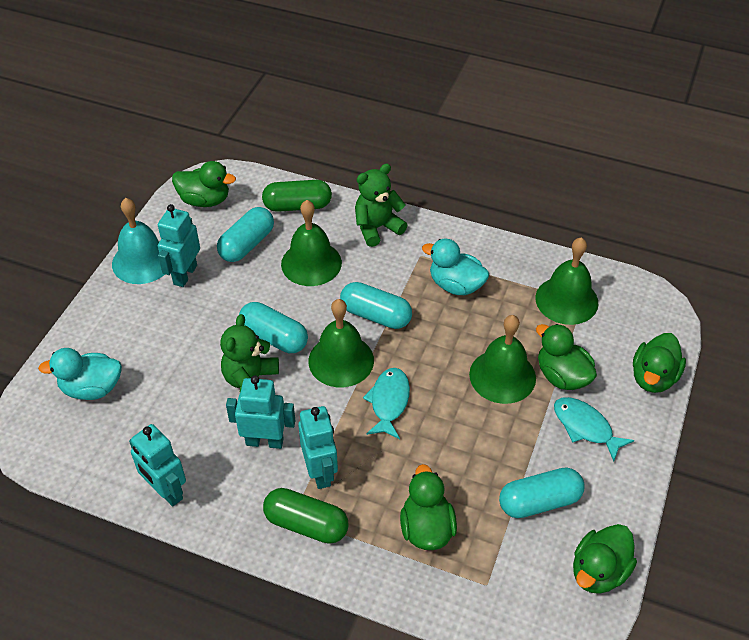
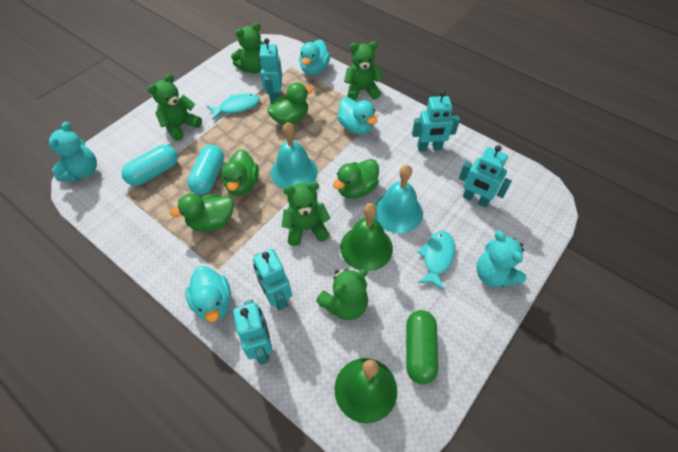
green bell: [281,200,342,286] [308,299,374,387] [469,315,536,404] [536,237,598,325] = 4 -> [334,358,397,424] [340,203,393,271] = 2
green capsule: [262,180,332,212] [263,488,349,544] = 2 -> [406,310,438,384] = 1
green duck: [172,161,236,207] [400,464,457,550] [536,324,597,390] [573,524,637,594] [633,333,686,393] = 5 -> [170,194,234,231] [221,149,259,196] [267,82,313,125] [333,159,379,199] = 4
green teddy bear: [220,314,279,392] [355,164,407,247] = 2 -> [147,74,202,141] [231,23,265,74] [281,182,331,246] [316,269,368,320] [344,42,383,101] = 5
turquoise bell: [112,198,165,284] = 1 -> [271,122,318,189] [374,165,423,233] = 2
turquoise capsule: [217,207,274,262] [239,302,308,353] [340,282,412,329] [499,467,584,518] = 4 -> [121,145,178,186] [187,145,224,195] = 2
turquoise duck: [38,348,122,400] [422,239,489,295] = 2 -> [186,266,231,322] [299,39,331,75] [337,97,377,135] = 3
turquoise robot: [129,424,186,507] [158,204,200,287] [226,375,295,449] [298,406,338,489] = 4 -> [233,299,273,365] [253,249,292,311] [259,38,282,105] [412,91,460,152] [459,145,512,208] = 5
turquoise teddy bear: none = 0 -> [47,121,97,181] [476,231,526,287] = 2

